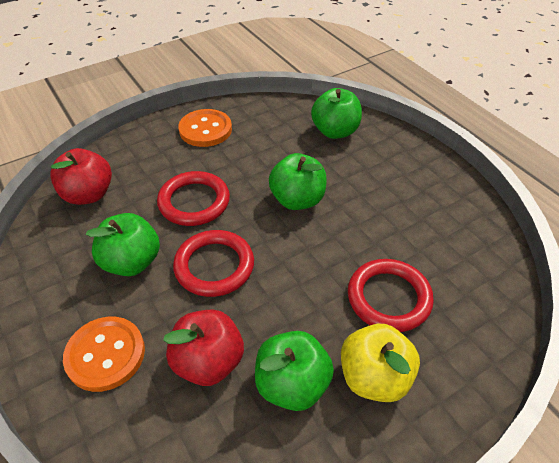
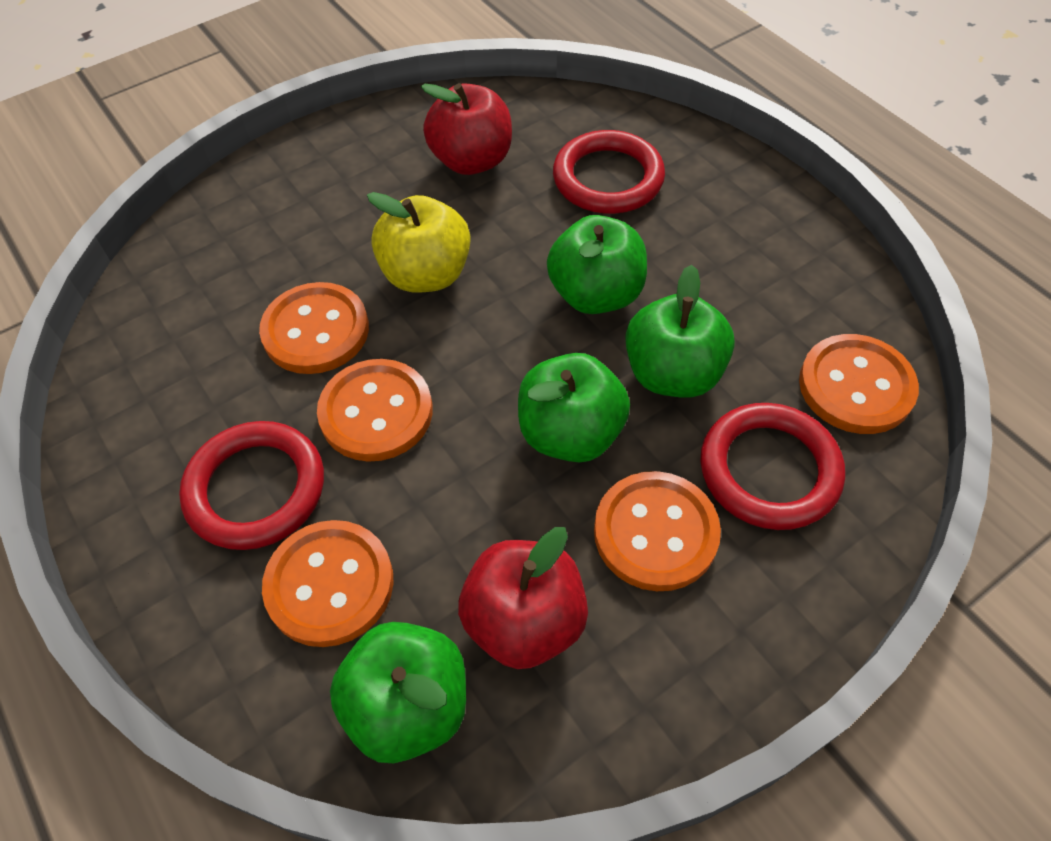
orange button: [63,317,145,392] [178,109,232,147] = 2 -> [259,282,369,374] [262,520,394,647] [317,359,432,462] [594,471,721,591] [799,334,919,434] = 5

